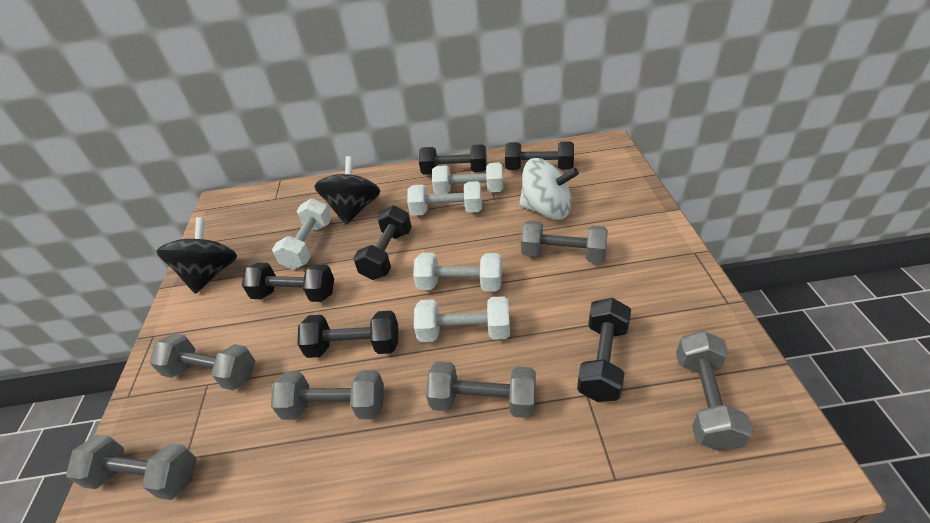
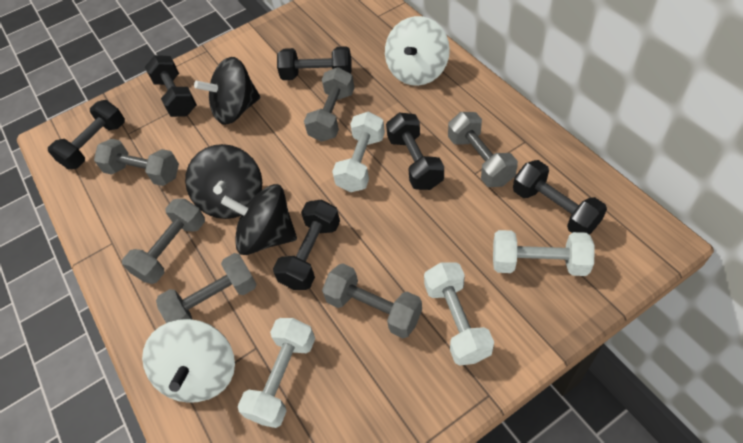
black spinning top: [156,217,237,294] [314,156,380,225] = 2 -> [185,144,263,219] [194,57,260,125] [221,184,297,255] = 3
white dumbbell: [272,198,332,270] [407,181,482,216] [413,253,502,291] [414,296,510,342] [432,163,503,194] = 5 -> [238,318,315,428] [332,111,385,192] [424,262,494,366] [493,230,595,276] = 4
white spinning top: [519,158,579,220] = 1 -> [142,319,235,403] [385,16,450,86] = 2

